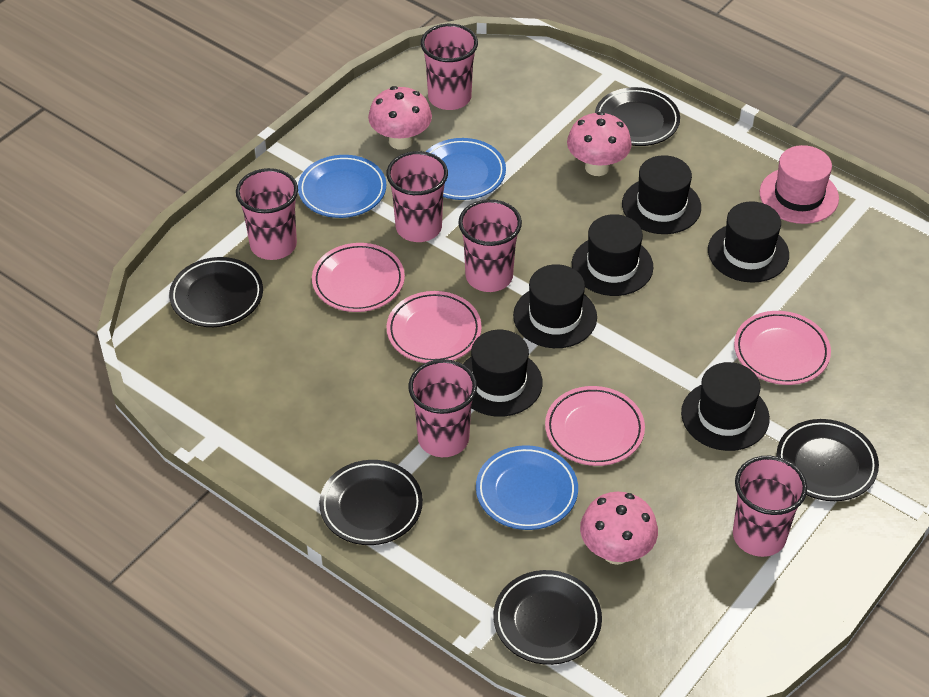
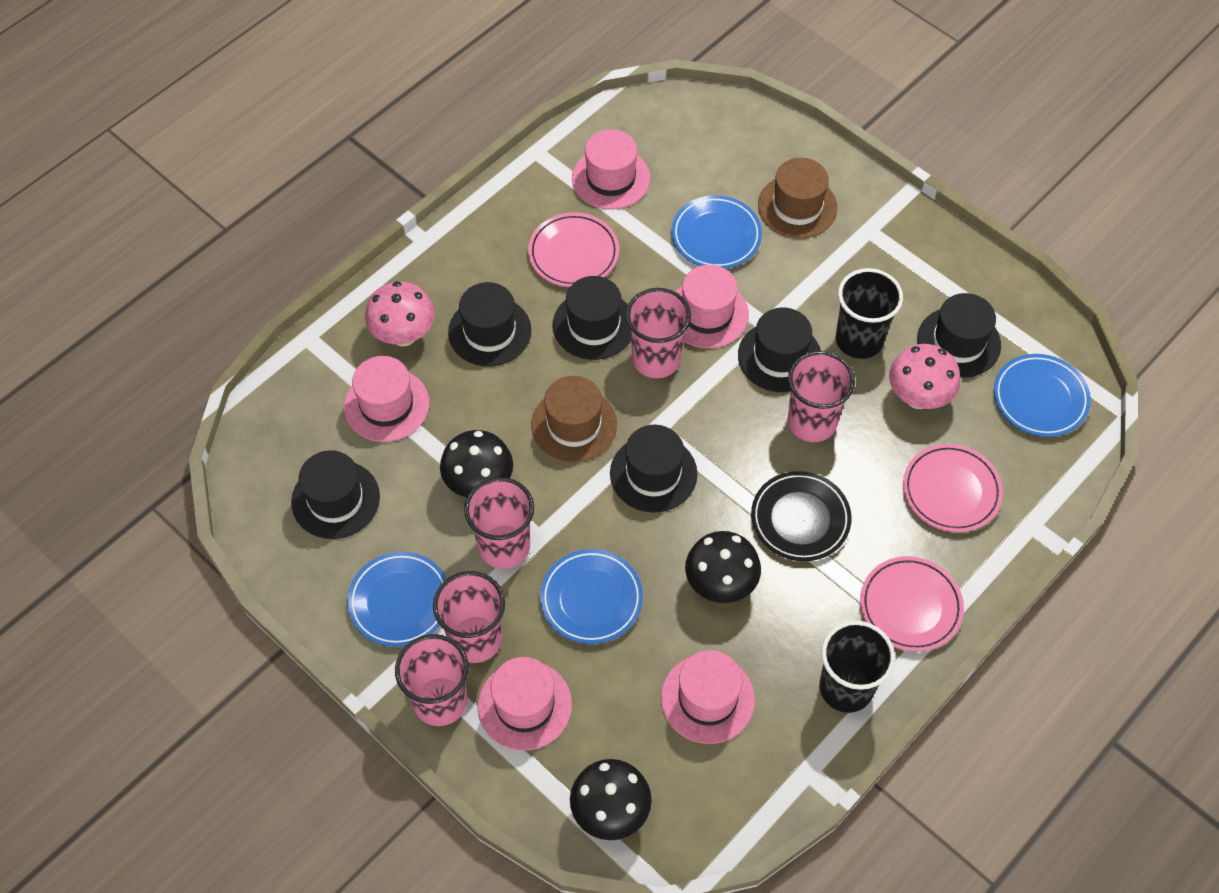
black cup: none = 0 -> [819,621,895,713] [836,268,903,359] = 2
black mushroom: none = 0 -> [440,430,513,497] [570,759,652,840] [685,531,761,603] = 3
black plate: [169,257,263,327] [319,460,423,545] [493,570,602,665] [595,87,680,146] [777,419,879,501] = 5 -> [751,471,851,561] = 1
blue plate: [298,155,386,218] [426,138,506,200] [476,445,578,530] = 3 -> [347,552,447,647] [540,549,643,644] [672,195,762,269] [994,354,1091,437] = 4
brown hat: none = 0 -> [531,376,617,462] [758,158,837,239] = 2
pink cup: [236,168,298,260] [387,151,448,242] [408,359,477,457] [421,24,478,110] [458,199,522,292] [733,456,807,557] = 6 -> [395,634,469,726] [433,571,505,663] [464,477,534,569] [626,288,691,378] [788,351,855,442] = 5
pink hat: [760,145,839,224] = 1 -> [344,356,429,442] [478,657,572,751] [572,129,650,210] [661,650,755,744] [675,265,749,348] = 5
pink mushroom: [368,86,432,150] [567,112,632,176] [580,492,658,565] = 3 -> [365,281,435,346] [889,344,960,409] = 2
pink plate: [312,243,405,312] [387,291,482,363] [545,386,645,466] [734,311,831,385] = 4 -> [528,213,619,287] [860,556,964,652] [903,444,1003,532] = 3

